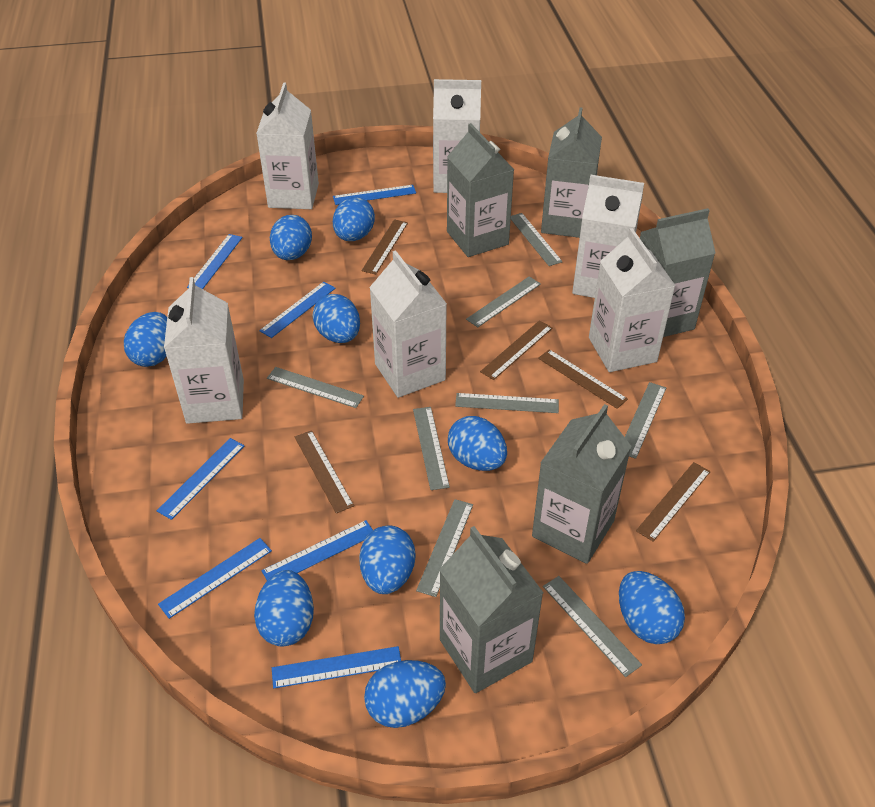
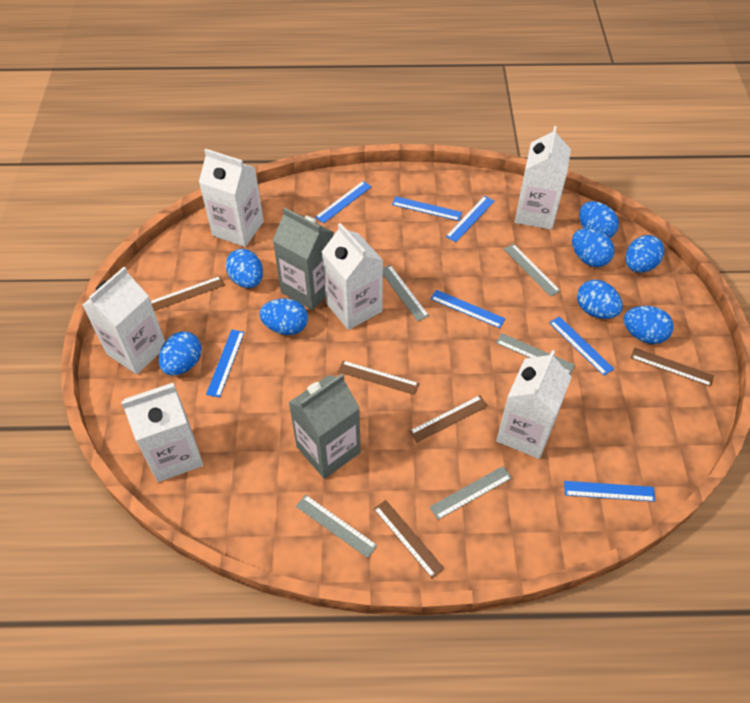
blue egg: [124,312,167,367] [254,570,314,647] [270,215,312,260] [313,294,360,343] [333,197,375,241] [359,525,415,594] [364,660,446,728] [448,416,507,471] [619,571,685,644] = 9 -> [159,331,202,375] [226,249,263,288] [259,298,308,335] [572,228,615,267] [577,280,623,319] [579,201,619,238] [623,306,674,344] [625,235,664,273] = 8
grey carton: [439,526,544,693] [447,123,514,257] [532,404,632,564] [541,107,602,238] [640,208,716,337] = 5 -> [272,207,334,310] [289,374,361,479] = 2
grey ruler: [267,367,364,408] [413,407,450,490] [416,499,473,597] [455,393,559,413] [466,277,541,327] [511,213,563,266] [543,576,642,677] [625,382,666,459] = 8 -> [296,495,377,558] [383,265,429,321] [430,466,512,520] [496,333,575,374] [504,244,561,297] = 5

